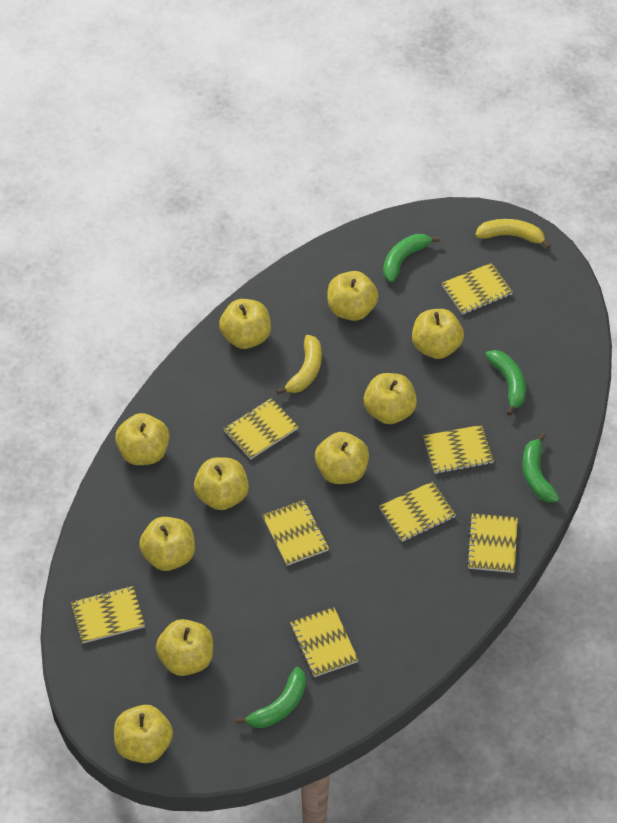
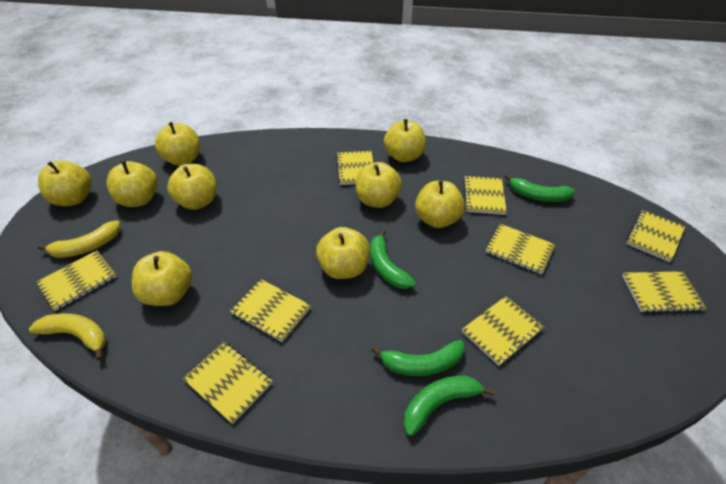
yellow apple: [114,705,173,763] [115,413,169,465] [139,517,195,571] [156,619,213,676] [194,457,249,510] [219,299,271,349] [315,432,369,484] [327,271,379,321] [364,373,417,424] [412,309,464,359] = 10 -> [38,160,92,206] [107,161,158,207] [132,251,192,306] [155,122,200,166] [167,164,217,210] [316,227,370,279] [355,162,402,208] [384,119,426,162] [415,180,465,228] = 9
yellow notebook: [71,586,145,644] [224,398,299,459] [262,500,329,566] [290,607,358,677] [379,481,456,542] [423,425,494,474] [442,263,513,315] [466,513,518,573] = 8 -> [36,250,117,311] [183,342,272,424] [230,279,311,342] [336,151,373,185] [462,296,544,366] [463,176,507,215] [485,224,555,275] [622,271,706,313] [626,210,685,262] = 9

